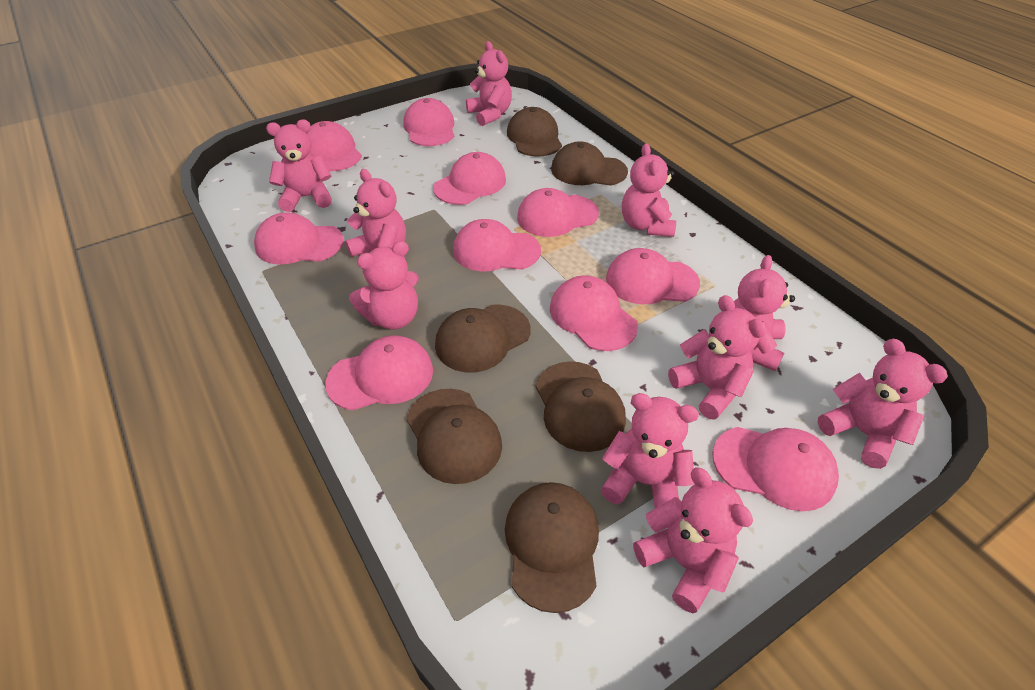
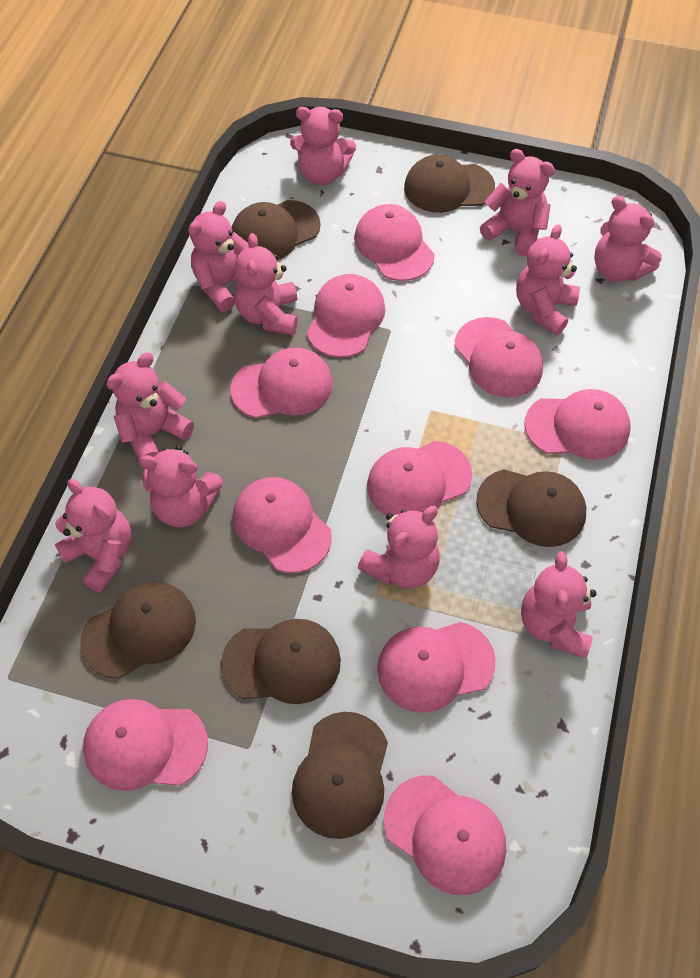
pink teddy bear: [266,119,332,212] [345,169,406,257] [349,241,419,330] [466,41,512,126] [601,393,699,508] [622,143,676,237] [633,468,753,613] [668,295,766,420] [734,255,795,371] [818,339,948,469] = 10 -> [55,479,132,592] [106,353,194,459] [139,445,223,527] [188,201,249,312] [234,233,298,335] [290,107,356,185] [358,506,439,589] [480,149,555,256] [516,224,580,335] [521,551,597,658] [594,196,662,282] = 11

